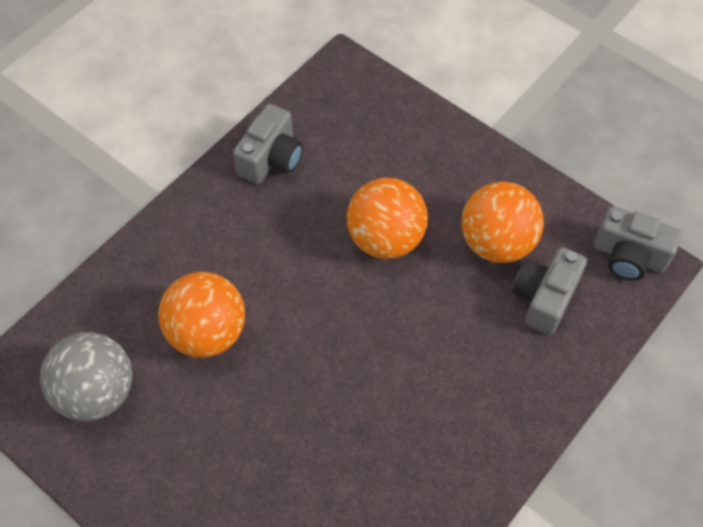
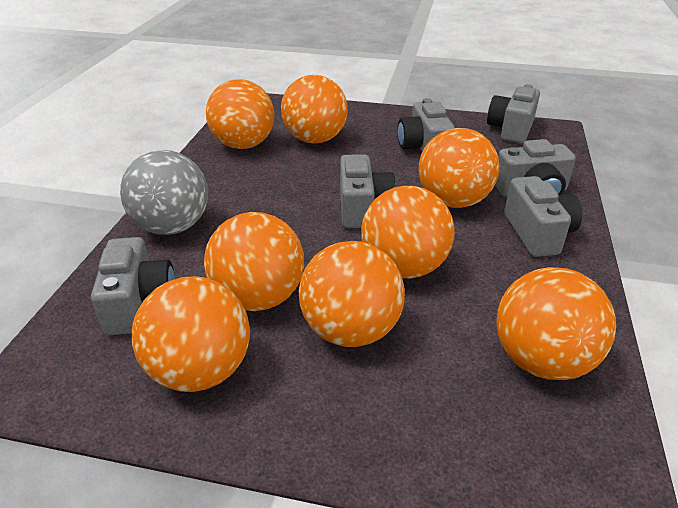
grey camera: [233,104,303,184] [512,247,587,335] [594,206,682,281] = 3 -> [91,237,175,335] [340,154,396,228] [397,98,455,152] [487,84,540,143] [495,139,576,196] [504,176,582,257] = 6
orange ball: [158,272,245,357] [347,177,428,259] [461,182,544,263] = 3 -> [132,276,250,392] [204,212,304,311] [206,79,275,149] [281,75,348,143] [299,241,405,347] [361,186,455,278] [419,128,499,208] [496,267,616,380] = 8

